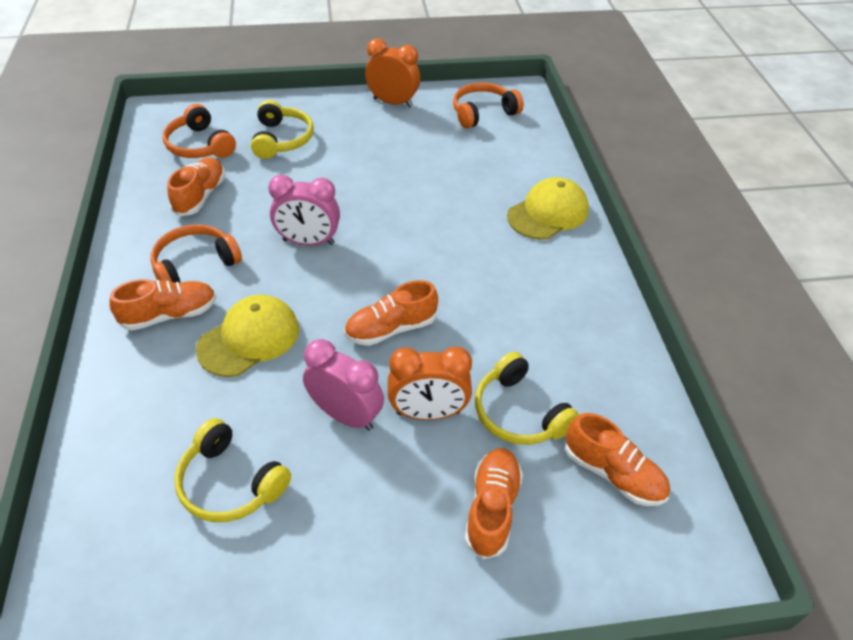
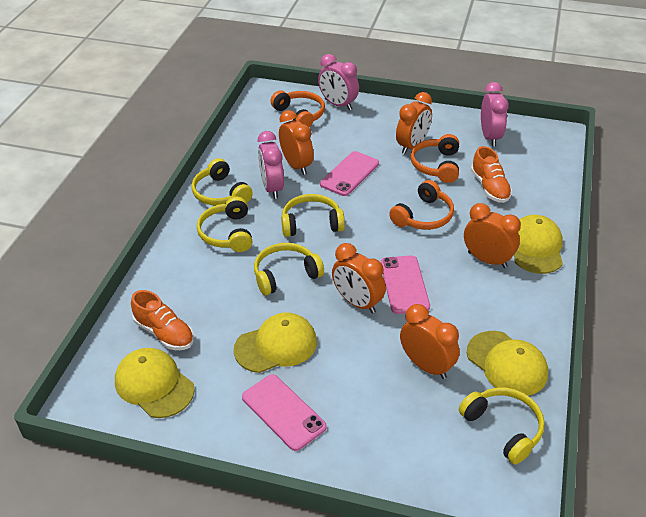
orange clock: [365,38,420,107] [388,347,472,420] = 2 -> [279,110,314,175] [332,243,386,314] [396,92,432,154] [400,304,460,379] [464,203,521,268] = 5
orange shoe: [109,279,216,331] [167,157,225,216] [344,280,438,346] [465,448,523,559] [565,413,670,506] = 5 -> [131,290,194,350] [471,146,512,203] = 2
pink clock: [268,175,340,246] [303,339,384,431] = 2 -> [258,131,284,199] [318,54,359,110] [481,82,509,146] = 3
pink phone: none = 0 -> [242,374,327,451] [320,151,379,196] [381,255,430,314] = 3
yellow cap: [196,295,299,377] [507,177,589,240] = 2 -> [115,348,195,418] [234,312,317,373] [467,331,548,396] [514,215,563,274] = 4
yellow headphones: [174,418,291,522] [251,100,314,159] [475,352,579,445] = 3 -> [191,158,253,206] [197,197,252,252] [254,243,324,295] [281,194,345,237] [459,387,545,464] = 5

